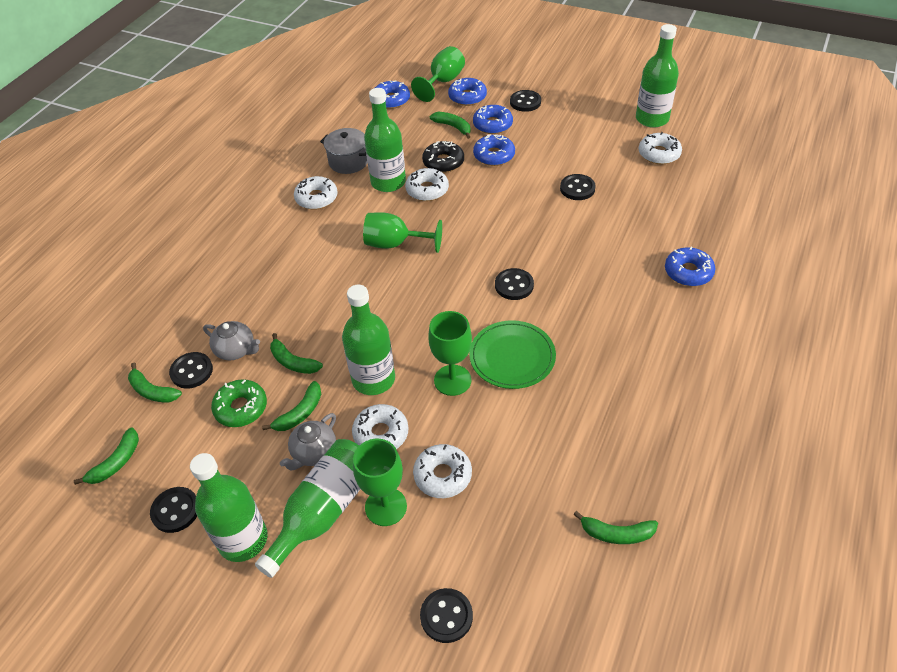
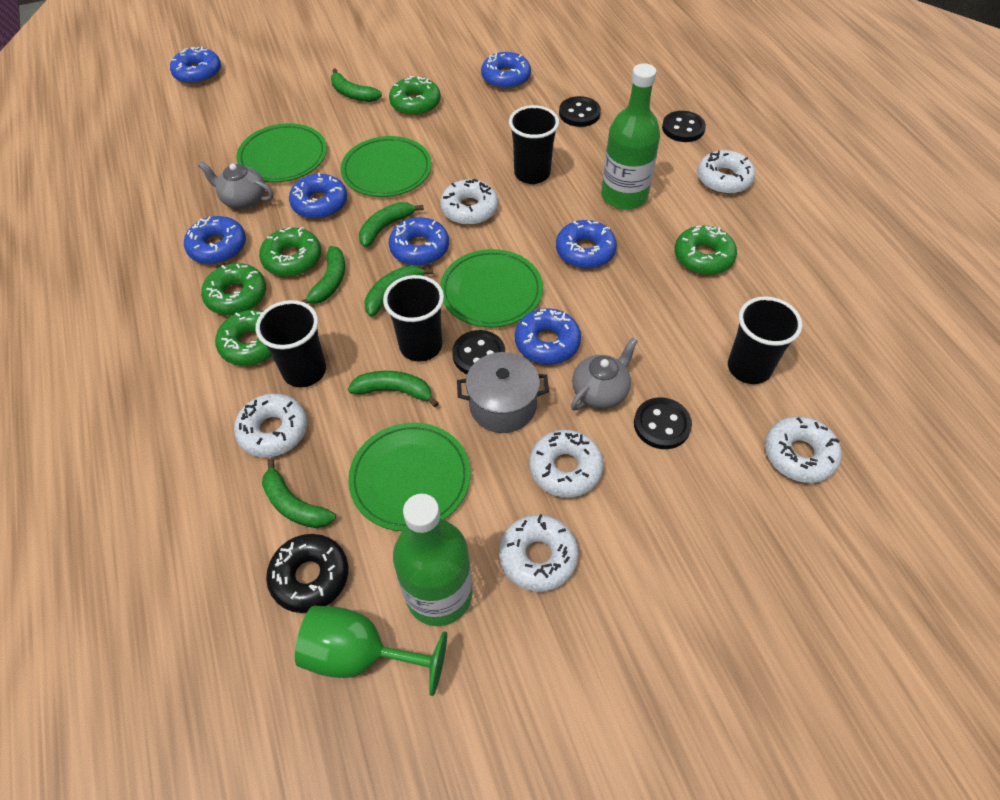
black button: [150,487,197,533] [169,352,213,389] [420,588,473,643] [495,268,534,300] [510,90,541,112] [560,174,596,200] = 6 -> [452,330,505,374] [559,96,601,127] [634,397,692,449] [662,111,706,142] = 4
black cup: none = 0 -> [256,300,326,388] [383,275,444,362] [509,105,559,184] [728,296,802,384] = 4
blue donut: [375,81,410,109] [448,78,487,106] [473,105,513,134] [473,135,515,166] [665,247,715,286] = 5 -> [170,46,221,84] [184,216,246,264] [289,173,347,219] [388,217,449,266] [481,52,531,89] [515,308,581,365] [556,220,617,269] = 7
green bottle: [190,453,268,562] [255,439,360,578] [342,285,395,395] [364,88,406,192] [636,24,679,128] = 5 -> [393,494,473,626] [601,63,660,210] = 2
green donut: [211,379,267,427] = 1 -> [201,263,266,315] [215,310,272,366] [259,227,321,277] [389,76,441,116] [675,225,737,275] = 5
green goblet: [353,439,407,526] [363,212,442,253] [411,46,465,102] [428,311,472,396] = 4 -> [295,605,447,696] = 1
green plate: [469,320,556,389] = 1 -> [236,123,327,182] [341,136,432,197] [348,423,471,531] [440,249,543,328] = 4
white donut: [294,176,338,210] [352,404,409,449] [405,168,449,201] [413,444,472,498] [639,132,682,164] = 5 -> [234,393,307,458] [440,179,498,225] [499,514,579,592] [529,430,604,498] [697,150,755,194] [765,416,842,483] = 6

